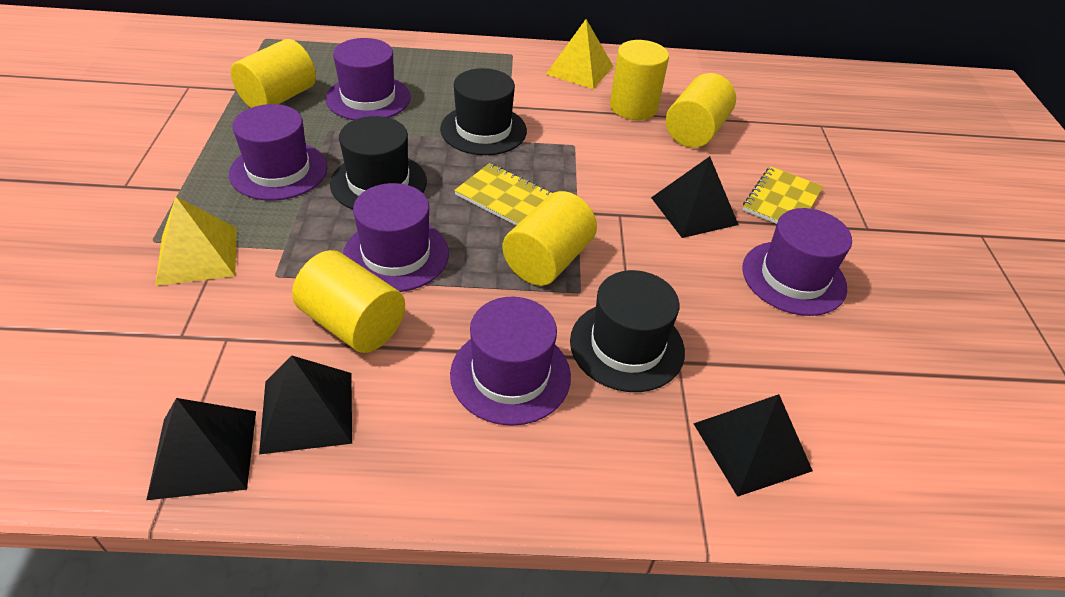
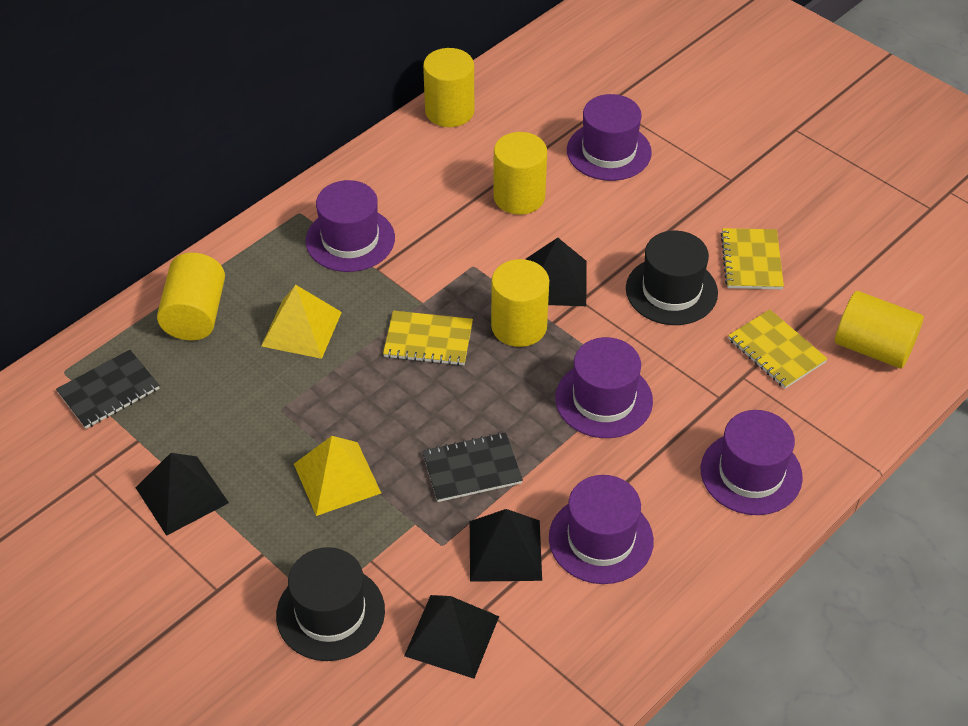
black hat: [330,116,427,209] [440,68,527,155] [570,270,685,392] = 3 -> [276,547,385,661] [626,231,718,325] = 2
black notebook: none = 0 -> [56,350,159,429] [422,432,523,502] = 2
yellow notebook: [454,163,552,225] [743,166,823,224] = 2 -> [383,311,473,366] [721,228,784,289] [728,309,828,389] = 3

